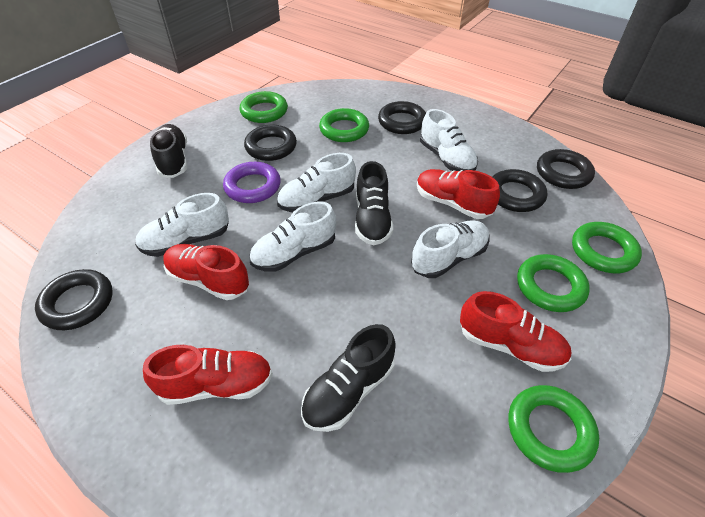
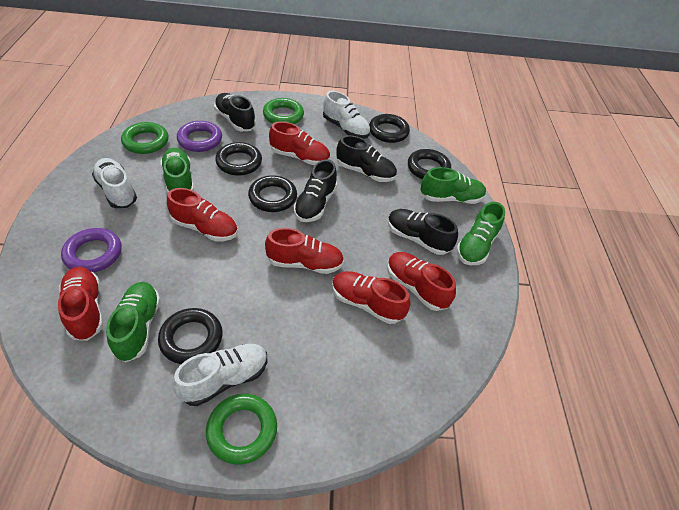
black shoe: [150,124,187,178] [301,324,396,432] [355,161,393,245] = 3 -> [214,93,256,131] [294,159,337,222] [336,135,397,182] [388,209,458,255] = 4
green ring: [239,91,288,123] [319,108,369,142] [509,385,599,473] [517,254,590,312] [572,222,642,273] = 5 -> [121,122,168,154] [206,394,277,465] [263,98,304,124] = 3
green shoe: none = 0 -> [106,282,161,362] [160,148,194,193] [420,167,486,204] [456,202,505,265] = 4
purple ring: [223,162,281,203] = 1 -> [61,228,121,273] [177,121,222,152] = 2
red shoe: [143,345,273,405] [163,244,249,300] [417,169,500,219] [460,291,571,372] = 4 -> [58,267,103,341] [167,188,238,241] [265,228,344,274] [269,121,330,165] [332,271,410,324] [387,252,456,311] = 6
white shoe: [135,193,229,257] [249,202,336,272] [277,153,356,212] [411,220,489,278] [420,109,478,171] = 5 -> [92,158,137,208] [172,344,268,406] [323,91,370,139] = 3

